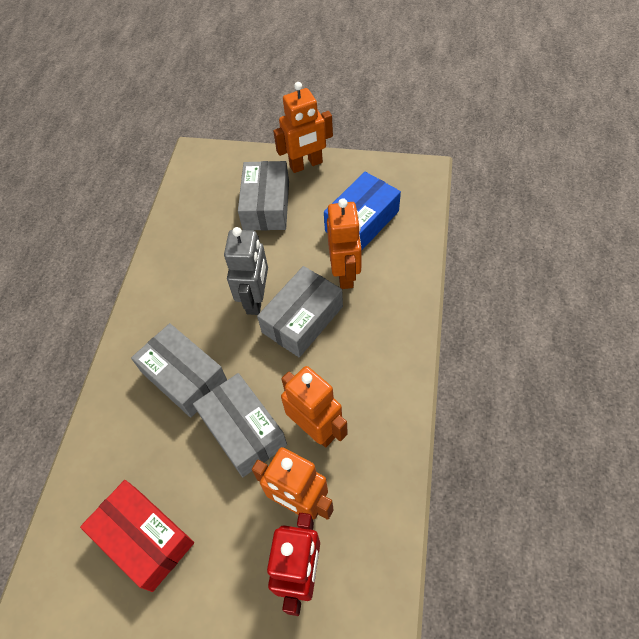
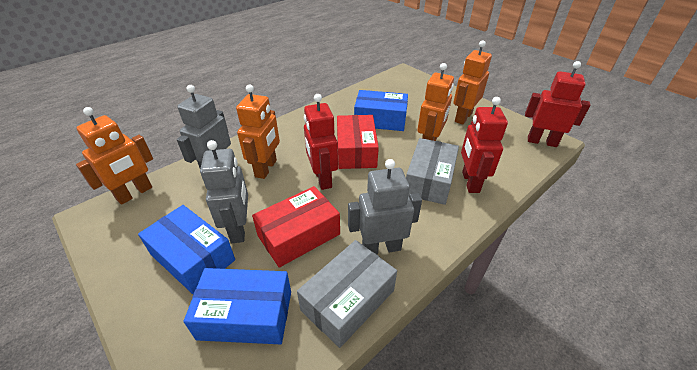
blue box: [324,172,401,250] = 1 -> [138,205,235,294] [183,268,291,344] [354,90,408,131] = 3
grey box: [131,323,227,417] [193,373,287,477] [238,161,289,230] [257,266,343,358] = 4 -> [297,240,397,348] [406,138,459,205] = 2
grey robot: [224,227,268,315] = 1 -> [177,85,231,168] [200,140,248,243] [348,159,422,254] = 3
red box: [80,480,194,592] = 1 -> [252,186,340,268] [337,115,379,169] = 2
red robot: [267,513,320,616] = 1 -> [304,94,338,190] [461,97,508,193] [525,61,590,147] = 3

